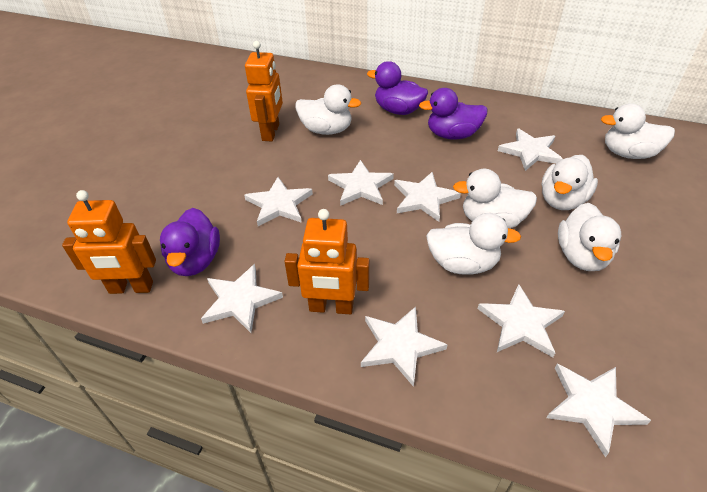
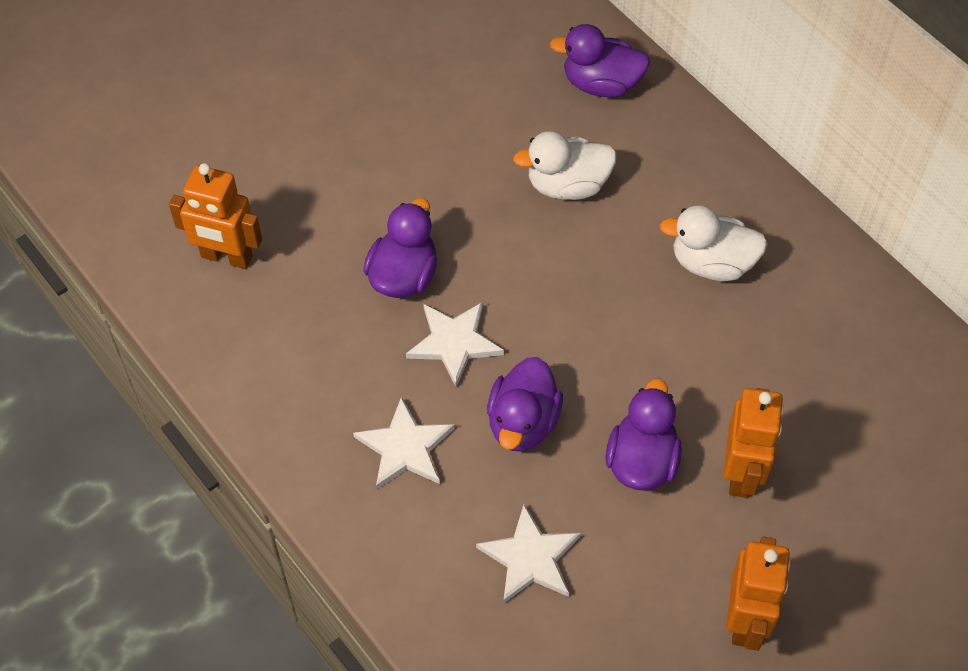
purple duck: [160,208,220,276] [367,61,428,115] [419,88,488,140] = 3 -> [363,198,437,298] [487,357,563,451] [550,24,650,97] [605,379,682,491] = 4
white duck: [295,84,361,135] [426,213,521,275] [453,169,537,228] [542,155,598,210] [558,203,621,271] [601,103,675,159] = 6 -> [513,131,617,200] [660,205,768,281] = 2
white star: [201,264,283,333] [244,177,313,226] [328,160,394,206] [361,307,448,387] [394,172,461,222] [478,284,565,357] [498,128,563,171] [547,364,651,457] = 8 -> [353,397,454,489] [406,302,504,387] [476,504,581,604] = 3

